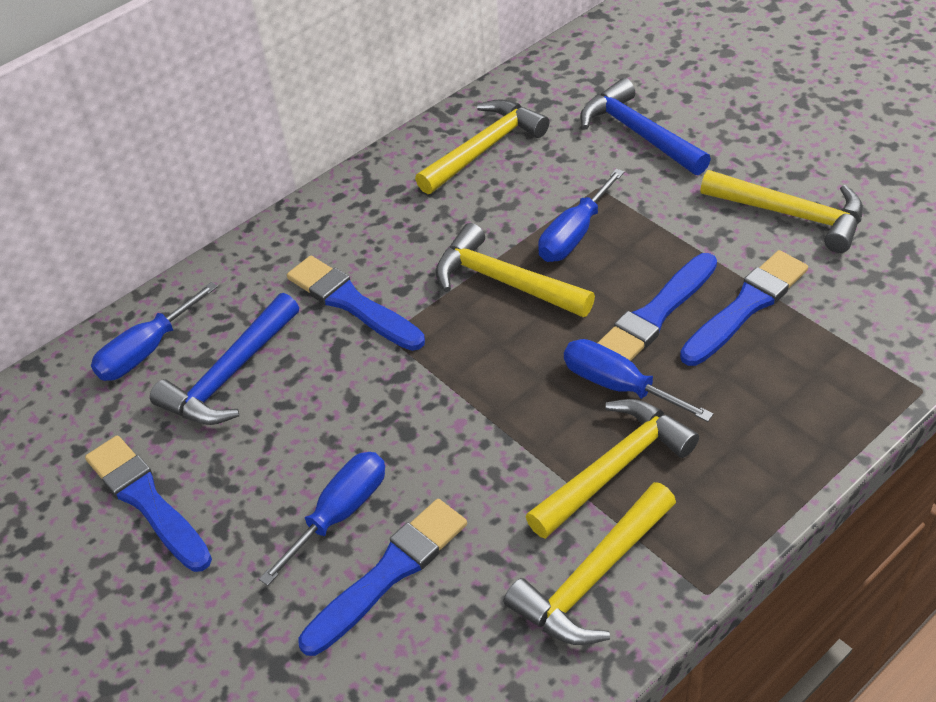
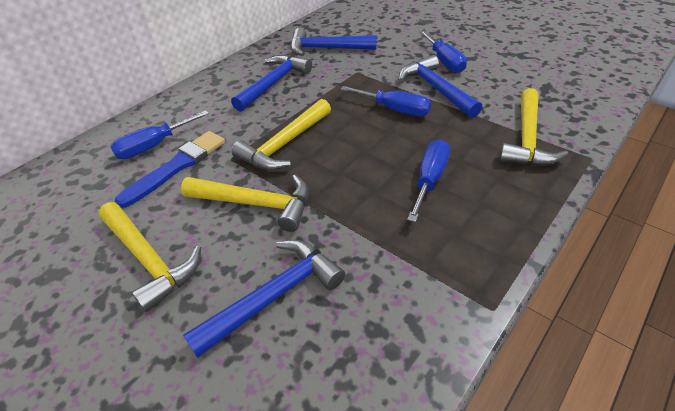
blue brush: [85,435,212,572] [287,256,425,351] [298,499,467,656] [598,253,717,361] [680,250,808,366] = 5 -> [115,131,225,208] = 1
blue hammer: [150,293,299,425] [580,78,711,175] = 2 -> [183,240,345,358] [231,55,312,112] [291,28,377,56] [398,55,482,118] = 4
yellow hammer: [415,99,549,194] [435,223,595,317] [504,482,676,645] [526,399,699,539] [700,170,863,253] = 5 -> [98,202,201,312] [181,174,309,232] [232,99,331,170] [499,88,568,166] = 4

